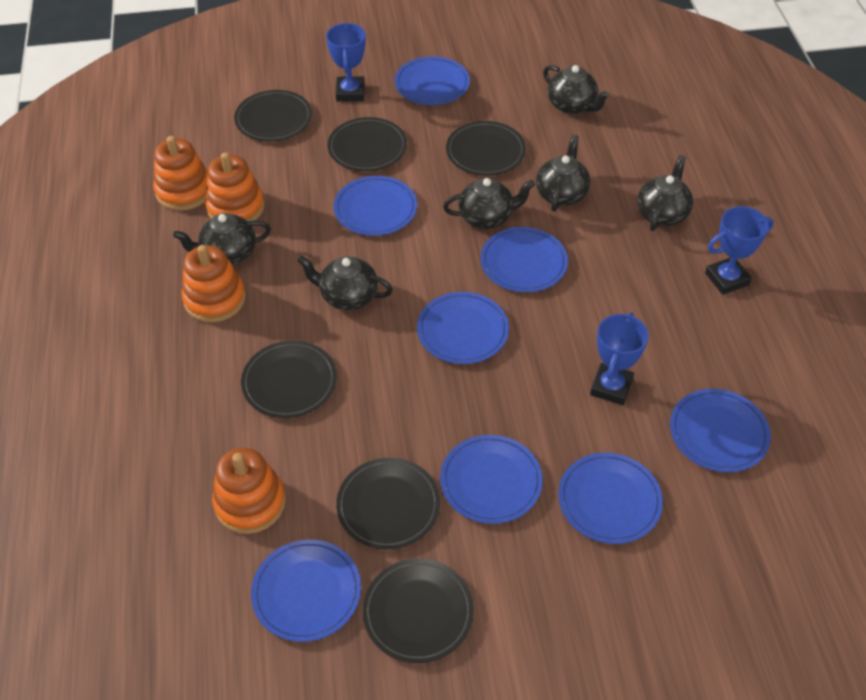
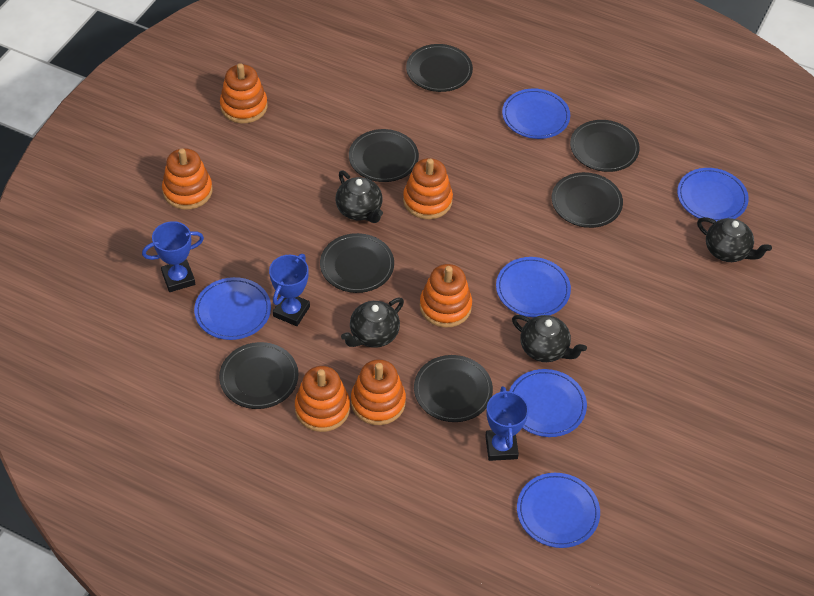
black plate: [234,90,312,142] [241,340,337,418] [327,117,407,171] [336,458,440,550] [363,558,474,663] [446,121,526,176] = 6 -> [219,342,298,409] [320,233,394,293] [349,129,419,182] [406,44,473,92] [414,355,493,422] [552,172,623,228] [570,120,640,172] = 7
black teapot: [173,213,271,265] [297,255,393,310] [443,178,535,229] [536,135,590,212] [543,65,610,114] [637,155,693,231] = 6 -> [336,170,383,223] [341,298,404,348] [512,315,587,362] [697,217,772,262] = 4
blue plate: [251,539,361,642] [334,176,417,236] [395,56,470,105] [417,292,509,364] [440,435,543,524] [480,227,568,292] [558,453,663,544] [670,389,771,472] = 8 -> [194,277,271,340] [496,257,571,317] [502,88,570,139] [509,369,587,437] [517,473,600,548] [677,168,749,221] = 6
orange stacking toy: [153,136,208,211] [182,245,246,322] [205,152,265,221] [212,448,286,534] = 4 -> [162,148,212,210] [220,63,267,123] [295,366,350,432] [351,359,406,425] [403,158,453,219] [420,264,472,328] = 6

